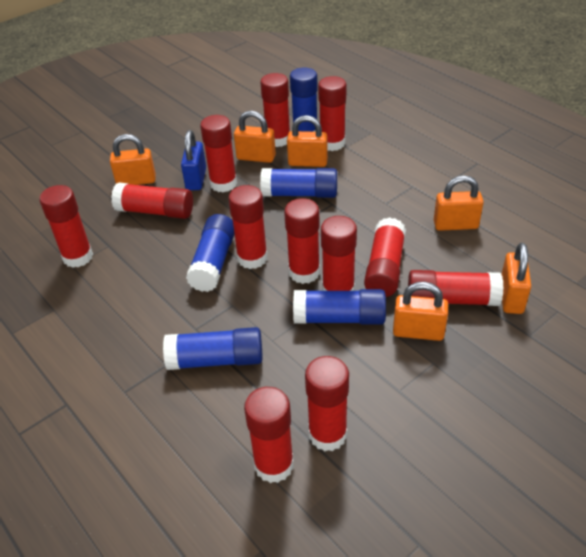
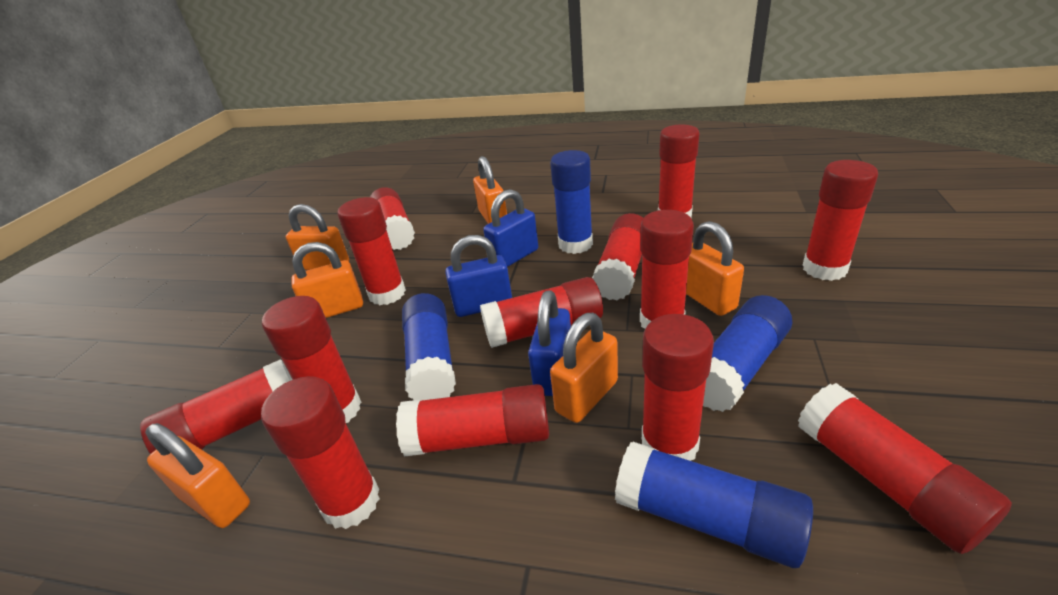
blue glue stick: [163,327,263,370] [186,214,234,292] [260,168,337,198] [290,67,318,132] [293,289,386,325] = 5 -> [402,293,456,400] [550,150,593,254] [615,442,813,568] [703,295,792,412] = 4
blue padlock: [181,130,206,190] = 1 -> [445,235,512,317] [483,189,538,267] [528,290,571,396] = 3
red glue stick: [40,185,93,268] [111,182,193,219] [200,115,237,192] [228,185,268,269] [244,387,294,483] [260,73,290,147] [284,198,320,284] [305,356,349,451] [318,76,346,151] [321,216,357,291] [364,217,406,297] [408,270,504,306] = 12 -> [140,359,292,454] [261,376,380,529] [262,296,361,423] [337,197,406,305] [370,187,415,250] [396,384,549,456] [480,277,603,348] [592,213,643,301] [640,210,694,329] [642,314,714,461] [658,124,699,218] [798,383,1012,554] [803,160,878,281] = 13

